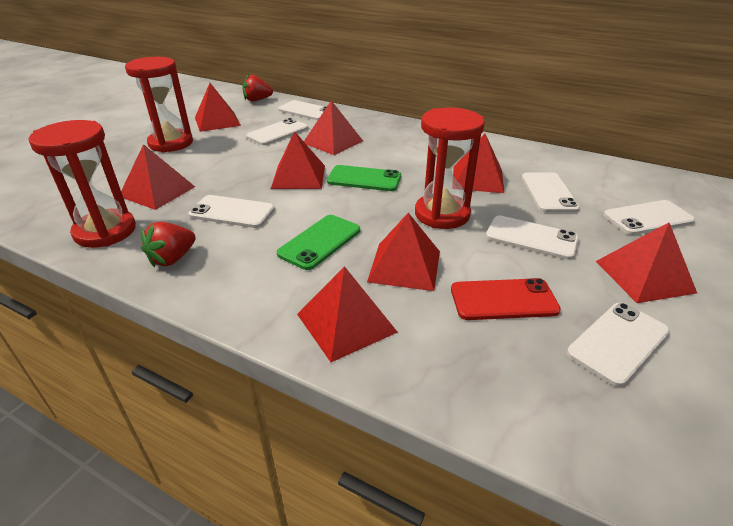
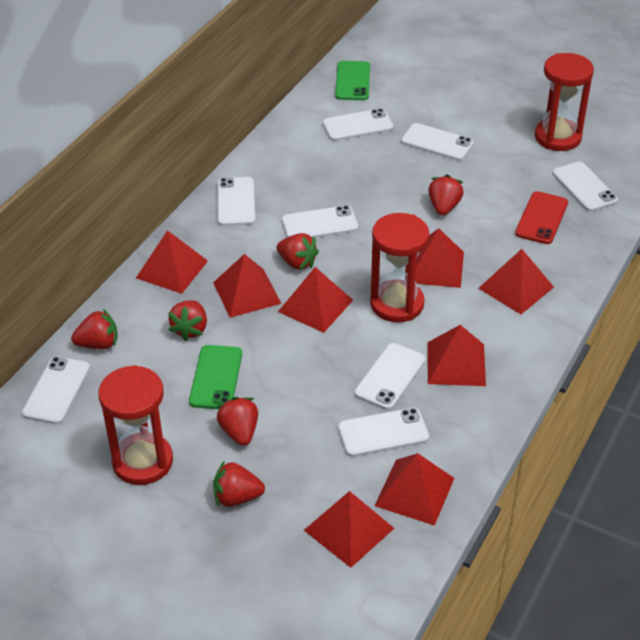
red strawberry: [141,222,196,268] [242,74,273,101] = 2 -> [71,309,118,349] [168,300,207,341] [213,460,265,507] [217,397,258,446] [277,233,319,270] [428,174,464,215] = 6
white phone: [188,195,275,228] [246,118,308,145] [278,100,326,120] [486,215,579,260] [522,172,580,212] [567,303,670,387] [603,200,695,235] = 7 -> [22,356,90,424] [217,177,255,226] [282,205,358,238] [323,108,393,141] [338,408,429,457] [354,343,426,410] [401,123,474,161] [552,161,618,212] = 8

